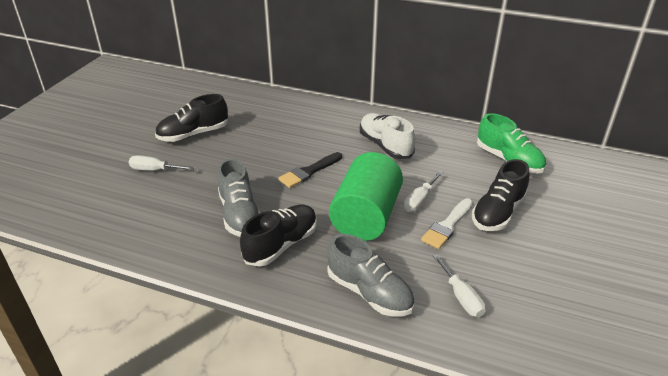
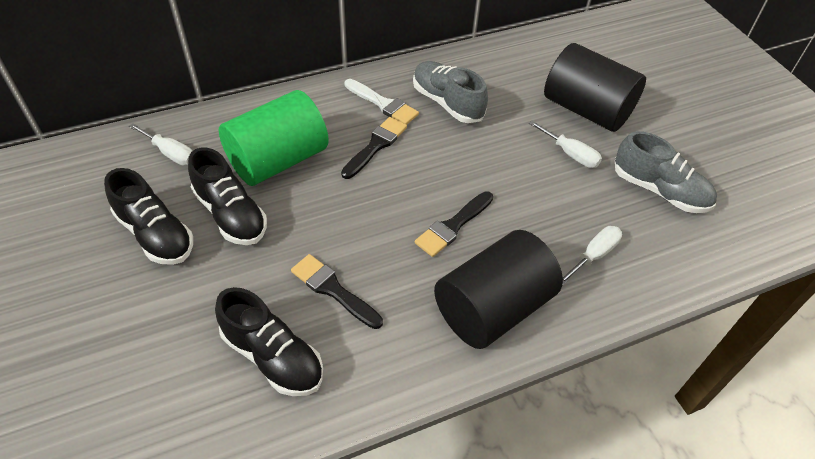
black brush: [278,152,342,188] = 1 -> [291,254,383,329] [341,117,407,179] [415,191,493,257] = 3
black cylinder: none = 0 -> [434,230,563,349] [544,43,646,132] = 2
green shoe: [477,113,546,174] = 1 -> none = 0
white shoe: [360,113,415,159] = 1 -> none = 0

